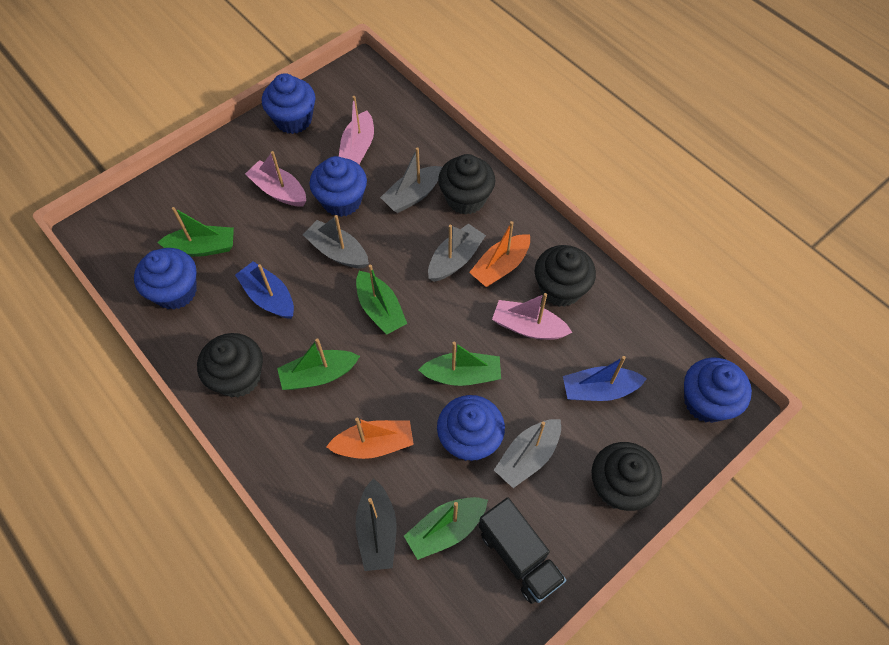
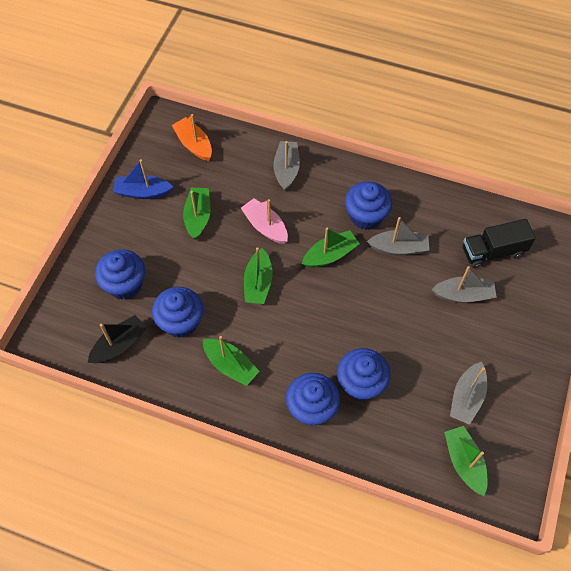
black cupcake: [197,333,263,398] [438,154,495,215] [535,245,596,307] [592,442,662,511] = 4 -> none = 0
blue boat: [235,261,294,319] [563,356,647,401] = 2 -> [113,159,173,199] = 1
orange boat: [326,417,414,459] [469,221,530,287] = 2 -> [172,114,212,161] = 1
pink boat: [245,151,306,206] [339,96,374,164] [492,293,572,340] = 3 -> [241,198,288,244] = 1

